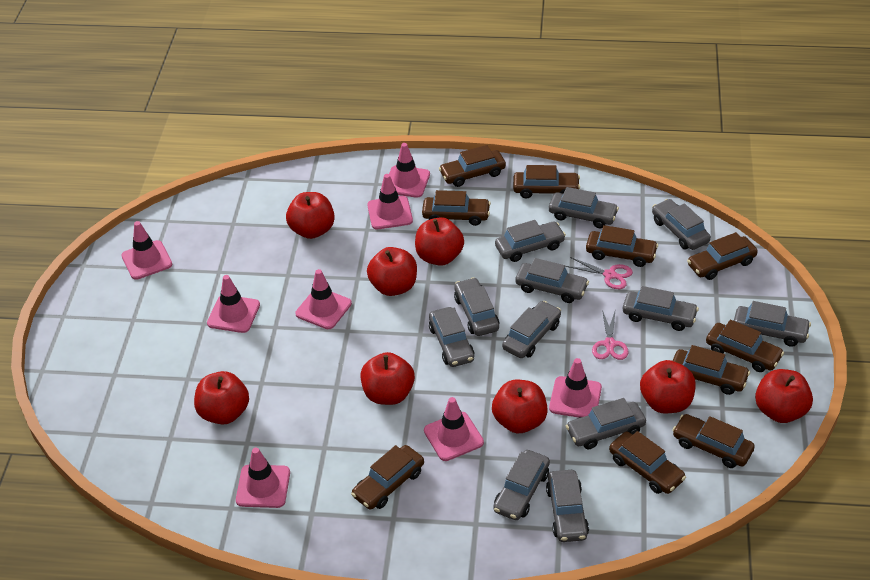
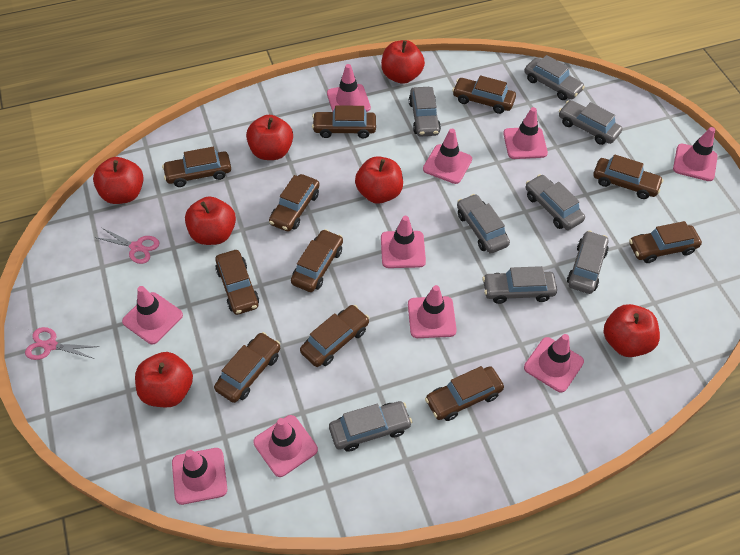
brown car: [351,445,424,510] [422,190,491,226] [439,145,506,187] [513,165,580,198] [586,225,658,267] [609,431,686,494] [672,414,755,468] [673,345,750,395] [687,232,758,280] [706,319,784,372] = 10 -> [162,147,231,187] [214,332,280,403] [215,250,259,315] [269,174,320,232] [291,229,343,292] [300,305,370,367] [312,105,376,138] [425,366,504,421] [452,75,516,114] [593,154,663,199] [629,221,702,263] = 11
grey car: [429,307,474,367] [454,277,499,336] [493,450,550,520] [495,220,566,262] [502,301,561,358] [515,258,589,303] [546,470,589,542] [549,187,619,228] [566,398,646,449] [623,286,699,331] [652,199,711,250] [734,301,811,347] = 12 -> [329,401,412,452] [409,87,441,137] [457,194,510,254] [482,266,557,304] [524,55,585,100] [526,174,585,230] [559,100,622,145] [567,231,608,294] = 8
pink traffic cone: [121,221,172,280] [207,275,260,333] [236,448,290,508] [295,269,352,329] [367,174,413,229] [389,143,430,198] [424,397,484,461] [549,358,602,418] = 8 -> [122,286,183,344] [172,448,227,505] [253,415,318,477] [327,64,371,112] [381,216,426,268] [408,285,457,338] [423,129,472,184] [503,107,548,159] [524,334,584,392] [673,127,718,181] = 10
red apple: [194,371,249,425] [286,192,335,239] [360,352,415,405] [367,247,417,296] [415,217,464,266] [492,380,548,433] [640,360,696,413] [755,369,813,423] = 8 -> [93,157,144,204] [135,352,193,407] [185,197,236,245] [246,115,293,160] [355,156,403,204] [381,40,425,84] [604,304,660,357] = 7

